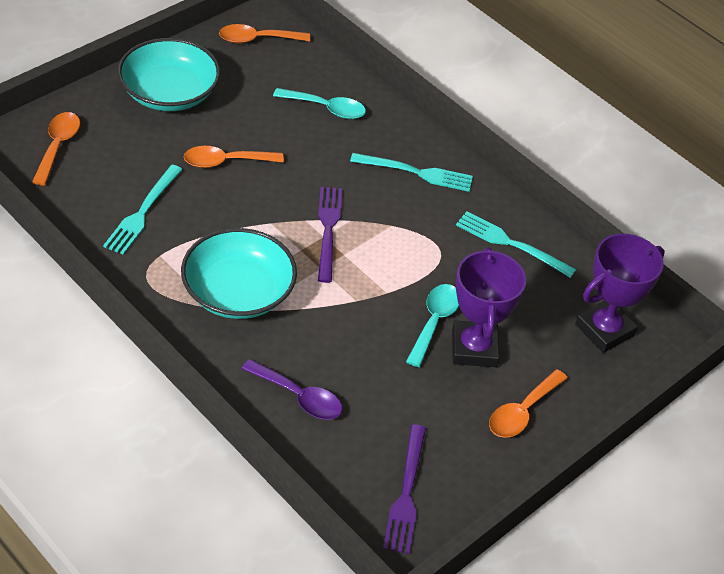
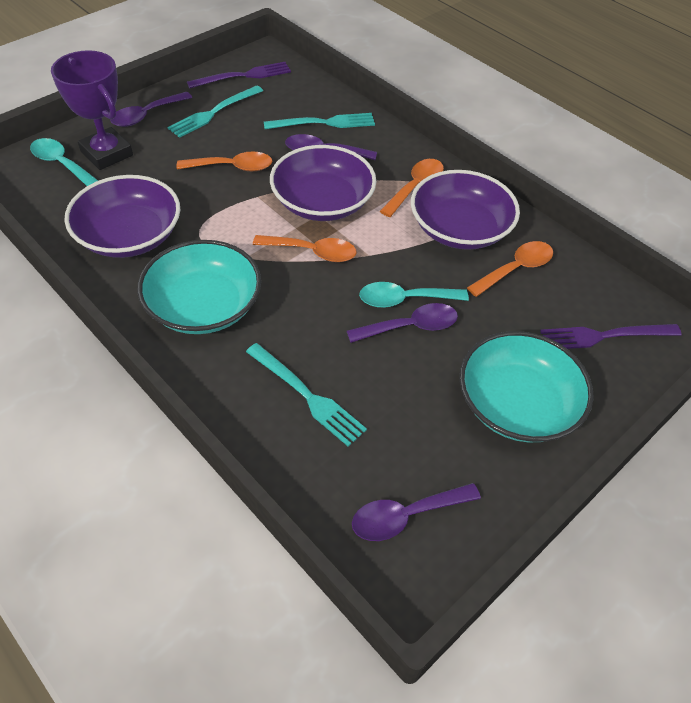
purple bowl: none = 0 -> [65,175,180,258] [270,145,376,221] [411,170,520,250] = 3
purple spoon: [242,359,342,420] = 1 -> [110,92,192,127] [285,134,377,160] [347,303,458,343] [352,483,481,541] = 4
purple trophy: [452,247,526,367] [575,234,665,353] = 2 -> [51,50,133,170] = 1

